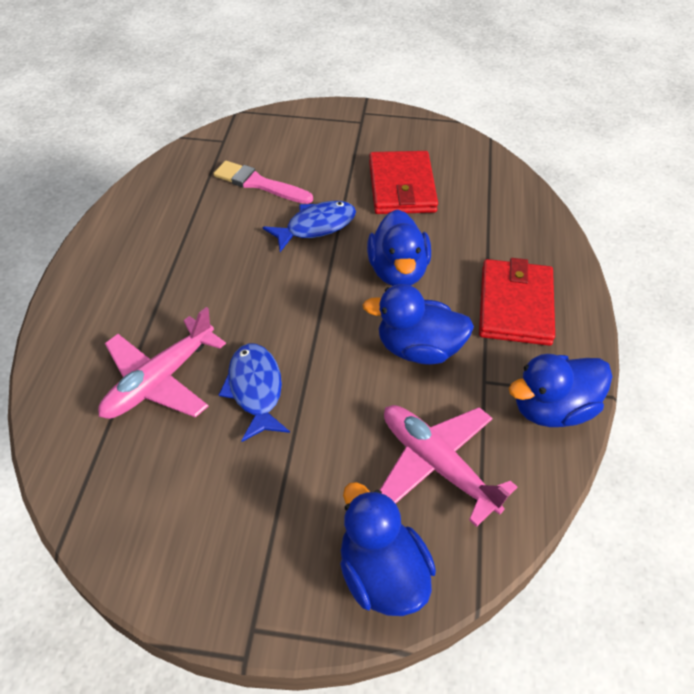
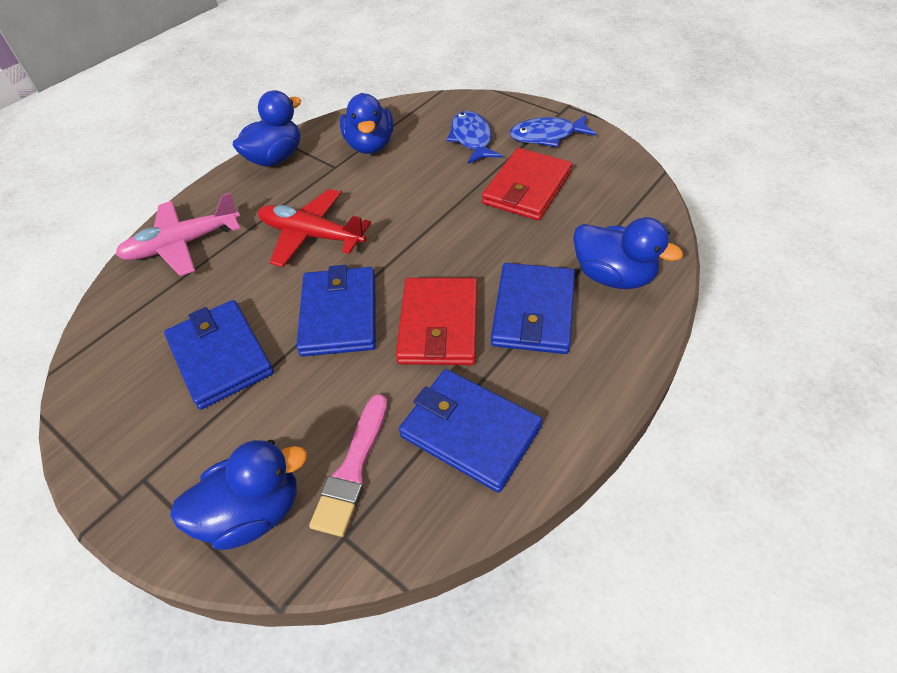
blue wallet: none = 0 -> [164,300,274,410] [296,265,376,356] [399,369,542,493] [491,263,575,354] = 4
pink plane: [98,307,226,419] [380,405,517,527] = 2 -> [116,192,240,276] = 1
red plane: none = 0 -> [258,189,371,267] = 1

